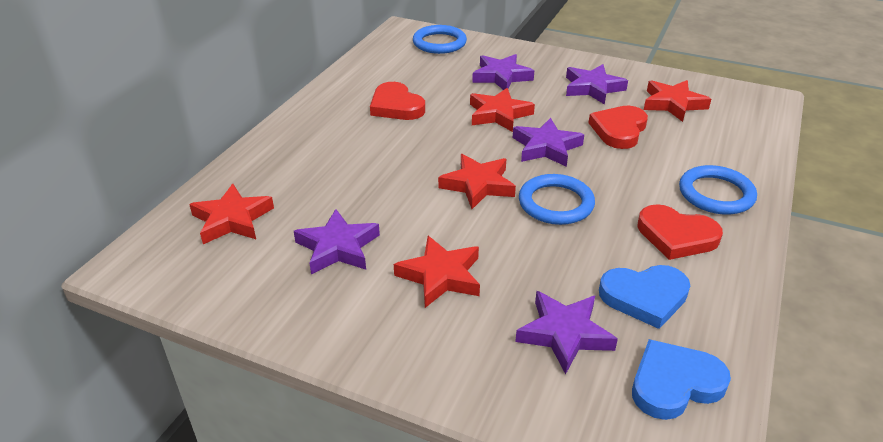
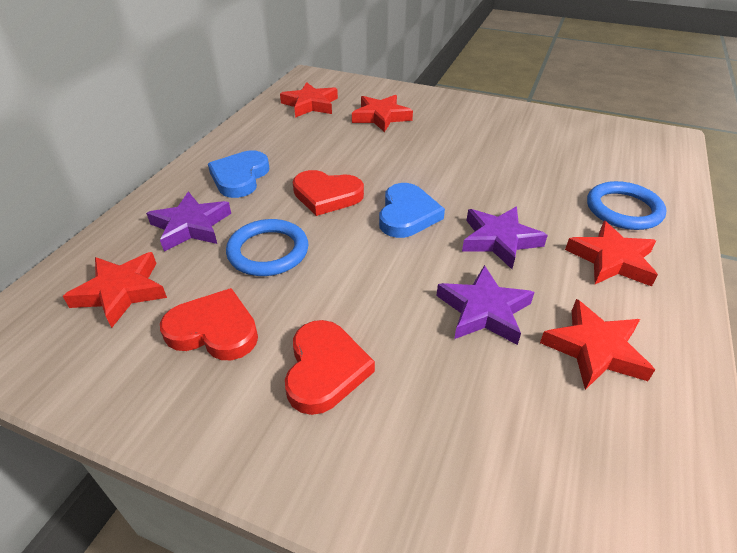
blue ring: [413,25,467,54] [519,174,595,225] [679,165,757,215] = 3 -> [226,219,309,276] [587,181,667,230] = 2
purple star: [294,209,380,274] [472,54,534,90] [513,118,584,167] [515,291,618,374] [566,64,628,105] = 5 -> [146,192,231,252] [436,265,534,345] [462,207,548,269] = 3

